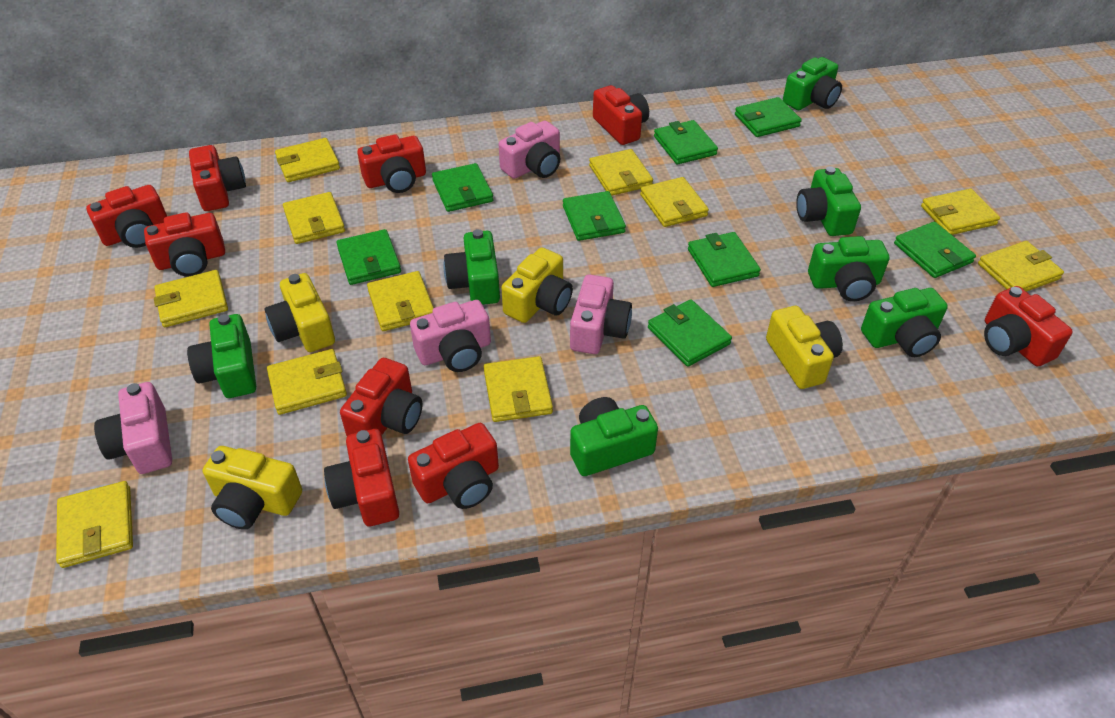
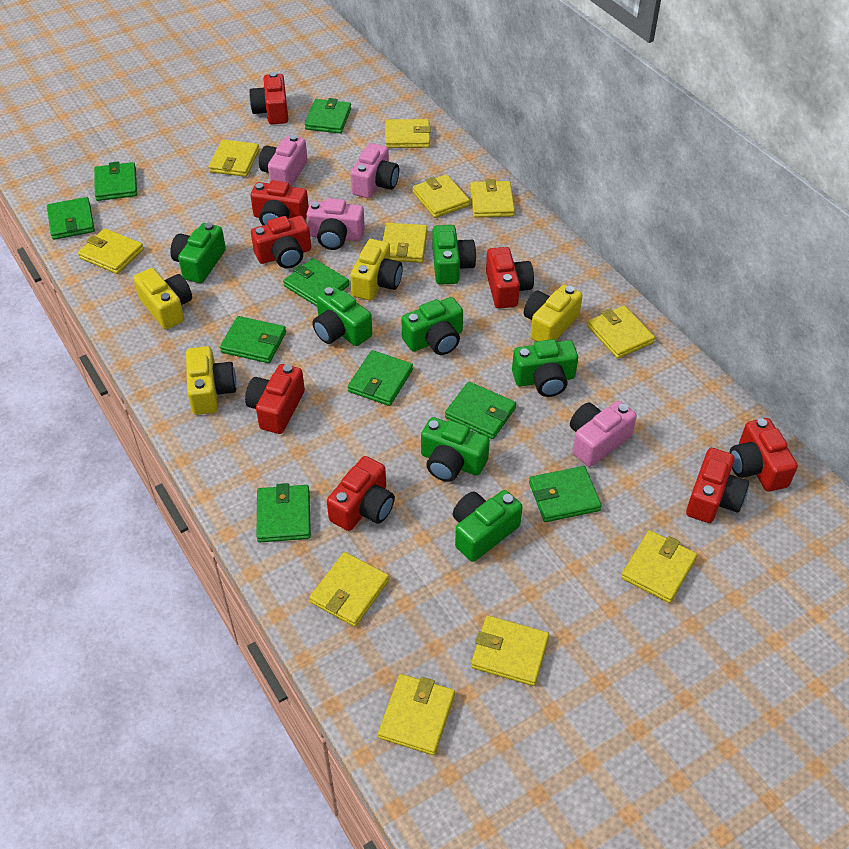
green wallet: [336,229,401,285] [432,163,493,212] [563,191,626,241] [648,300,732,367] [654,120,718,165] [688,232,761,287] [735,97,802,137] [894,222,976,278] = 8 -> [47,197,95,240] [94,162,137,201] [220,316,286,363] [256,483,311,542] [283,258,349,306] [305,98,351,134] [348,350,413,406] [445,382,516,439] [529,466,602,522] = 9
red camera: [86,185,167,248] [144,212,225,277] [189,145,246,211] [324,429,399,526] [340,358,423,436] [357,135,426,193] [408,423,499,509] [593,85,649,145] [984,286,1073,367] = 9 -> [245,364,305,434] [249,72,288,124] [251,180,309,225] [251,216,311,268] [327,456,395,531] [486,247,534,309] [686,448,749,523] [729,418,798,492] = 8

